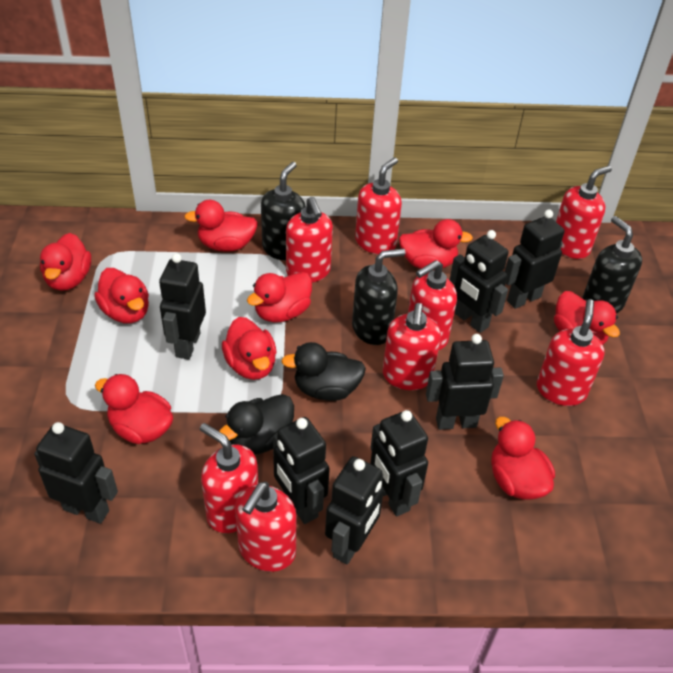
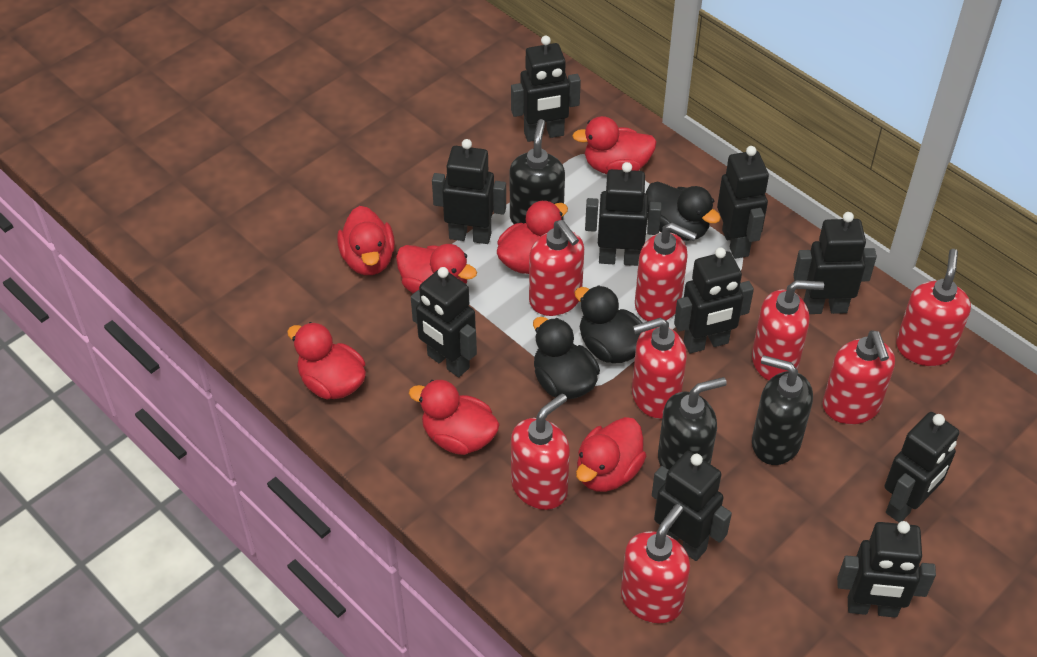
black duck: [219,394,294,455] [281,342,366,401] = 2 -> [533,317,600,399] [574,285,642,363] [646,182,721,241] = 3
black robot: [34,422,118,524] [159,253,206,360] [273,417,330,524] [325,456,384,564] [370,410,428,516] [426,334,504,430] [450,230,509,333] [505,209,565,309] = 8 -> [411,267,477,377] [432,139,506,244] [511,36,581,142] [585,162,662,266] [652,451,732,561] [674,247,754,354] [717,146,769,259] [793,212,877,314] [837,521,936,618] [885,412,959,522] = 10
red duck: [40,233,91,291] [94,268,149,324] [95,374,173,444] [184,200,258,252] [222,317,277,380] [247,272,312,323] [399,219,473,270] [491,417,555,500] [554,291,620,344] = 9 -> [287,322,366,400] [337,206,395,275] [396,244,477,294] [409,380,500,455] [497,200,568,274] [572,116,657,174] [576,417,646,492] = 7

